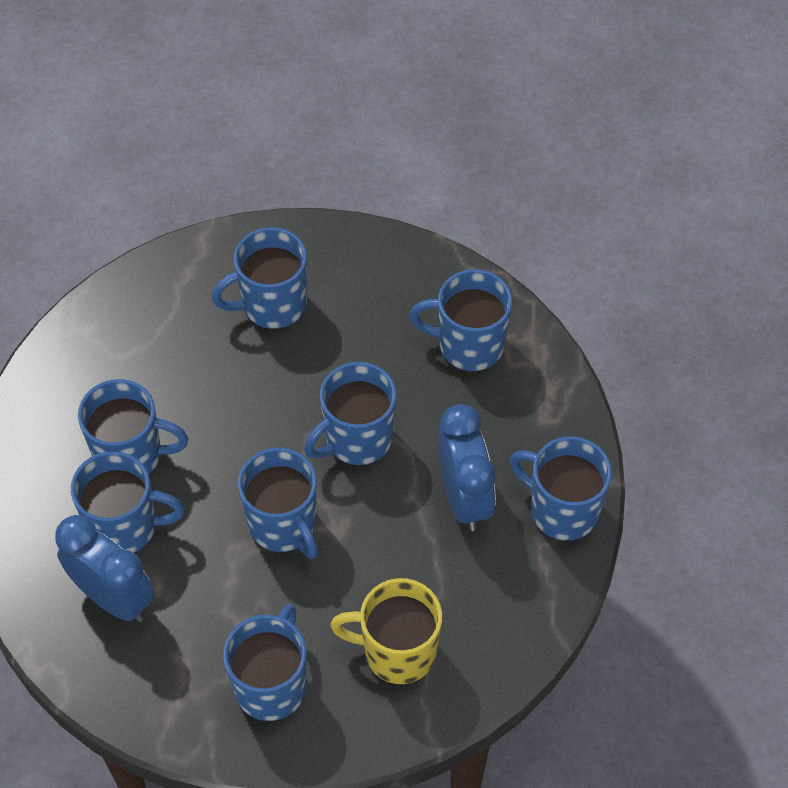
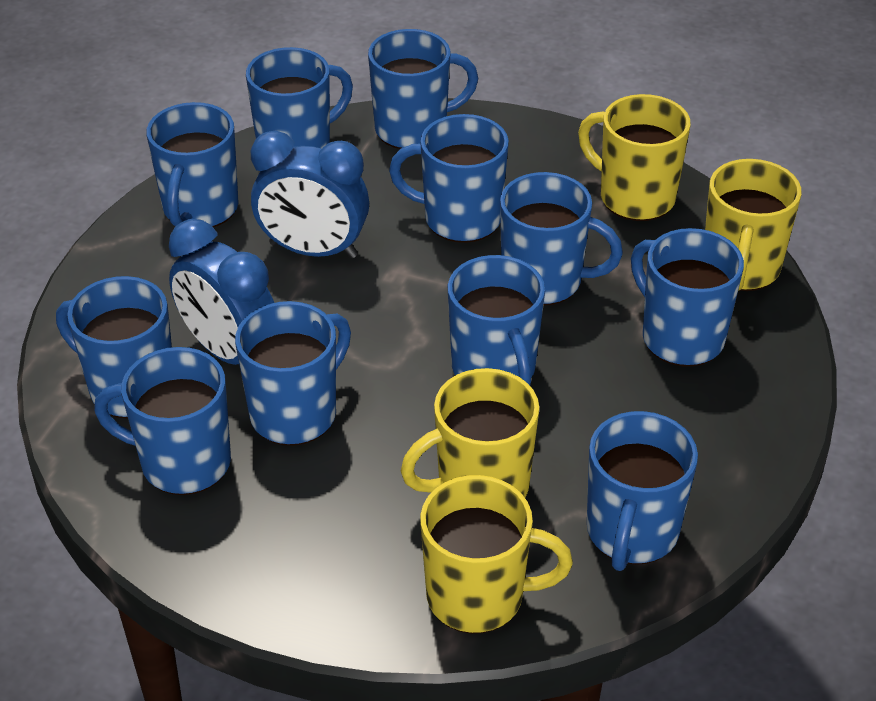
blue mug: [71,451,185,553] [78,379,189,475] [212,227,307,329] [223,604,306,721] [238,448,318,559] [304,362,397,465] [409,269,512,372] [509,436,612,541] = 8 -> [56,276,172,419] [94,347,231,495] [146,102,239,227] [235,301,351,446] [246,47,353,148] [368,29,478,149] [389,114,509,243] [448,255,545,385] [500,172,623,306] [587,411,698,571] [631,228,744,366] = 11
yellow mug: [330,578,442,684] = 1 -> [401,368,540,497] [420,475,573,634] [578,94,691,221] [705,159,801,291] = 4

